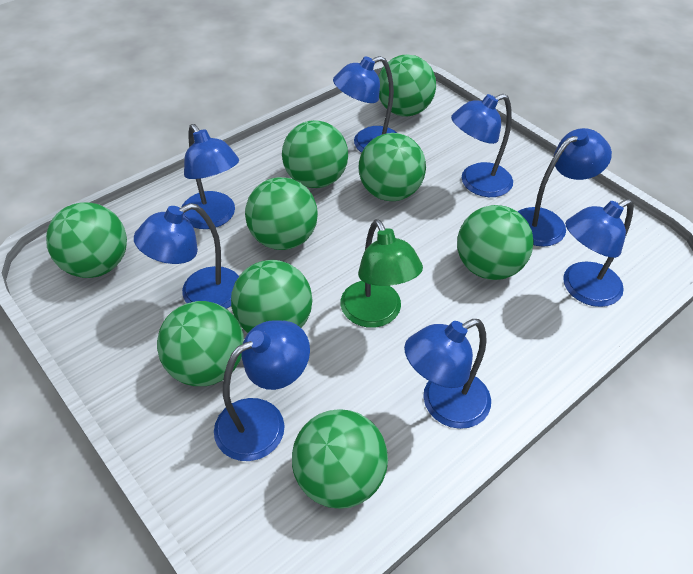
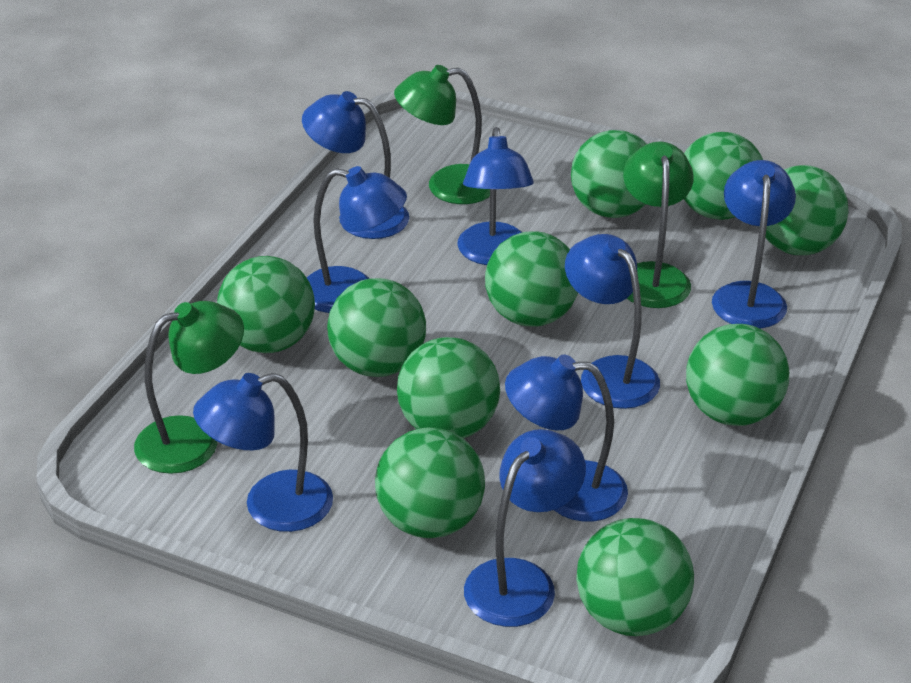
green ball: [46,202,127,278] [157,301,244,386] [231,260,313,333] [245,177,318,250] [282,120,348,188] [292,409,388,509] [359,133,426,201] [378,55,436,116] [457,205,534,280] = 9 -> [217,256,315,353] [327,278,426,377] [375,427,485,538] [397,337,500,438] [485,231,578,327] [571,130,647,218] [576,518,694,636] [684,132,763,220] [686,324,789,426] [759,165,848,255] = 10
green lamp: [341,219,423,328] = 1 -> [134,301,244,474] [394,65,490,204] [623,142,694,308] = 3

